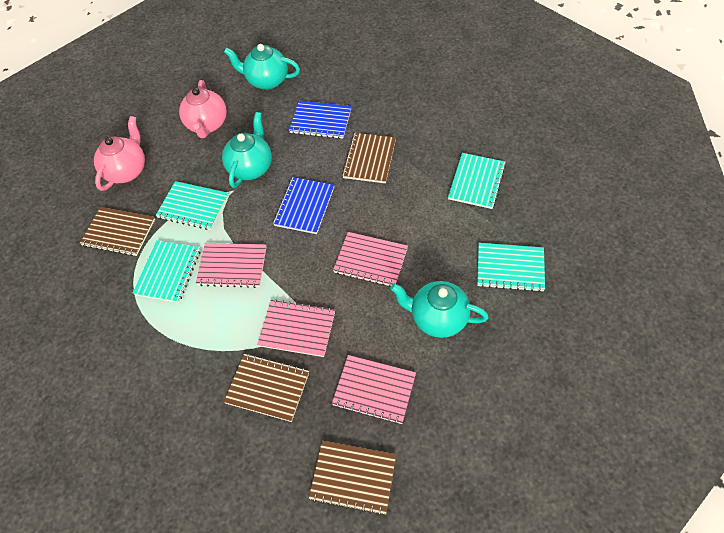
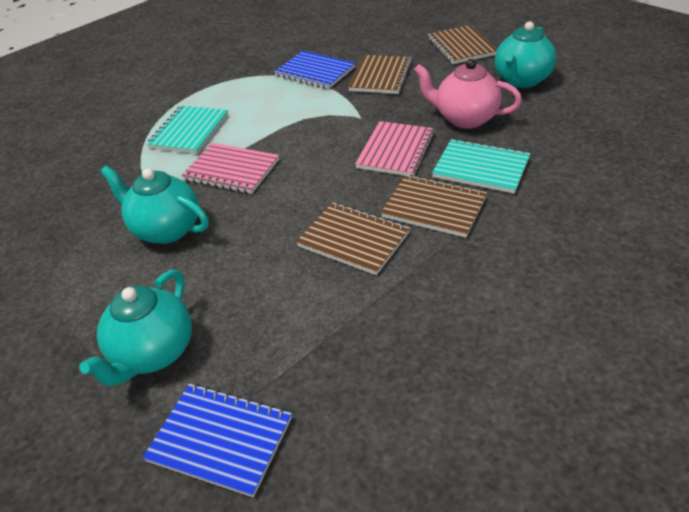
pink notebook: [196,243,266,288] [257,299,335,357] [332,355,416,424] [333,232,408,287] = 4 -> [181,143,279,194] [355,121,435,176] = 2
pink teapot: [94,116,145,191] [179,80,227,138] = 2 -> [414,59,522,129] = 1
turquoise notebook: [133,240,201,303] [156,181,229,230] [448,153,506,209] [477,243,545,292] = 4 -> [147,105,228,154] [432,139,530,194] = 2

